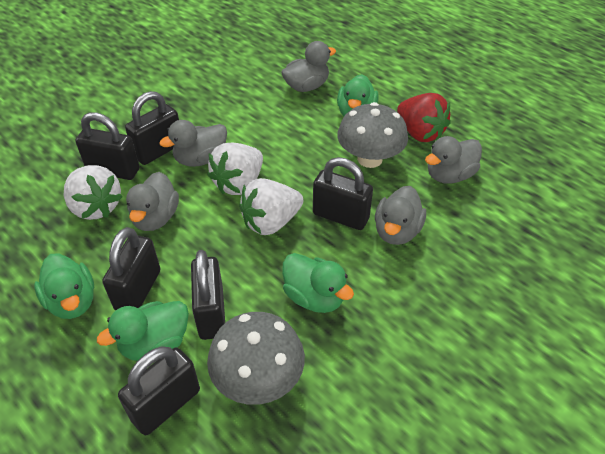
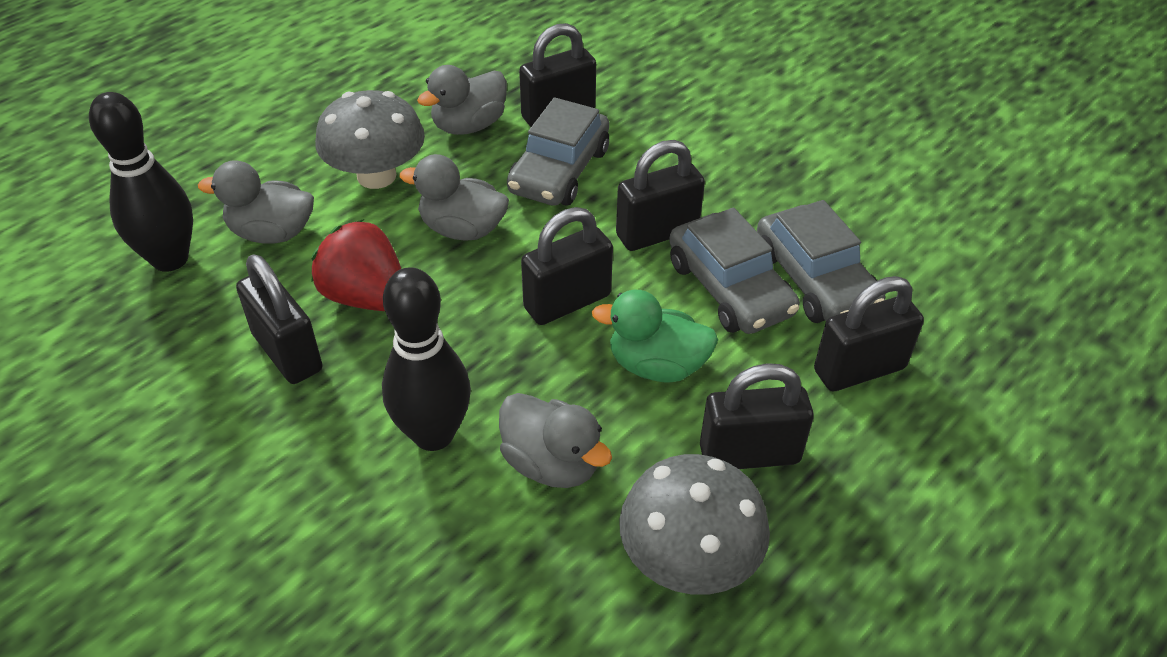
black bowling pin: none = 0 -> [89,92,193,272] [382,267,471,451] = 2
green duck: [34,253,94,319] [97,301,189,361] [282,253,354,313] [337,74,379,116] = 4 -> [592,290,718,383] = 1
grey car: none = 0 -> [507,97,609,206] [669,208,800,334] [757,200,885,323] = 3
grey duck: [126,172,179,231] [159,120,227,167] [281,41,336,92] [375,186,426,245] [425,136,482,184] = 5 -> [198,160,314,244] [400,154,509,241] [417,65,507,135] [499,393,612,488] = 4
white strawberry: [64,165,123,220] [207,143,263,195] [239,178,303,235] = 3 -> none = 0

